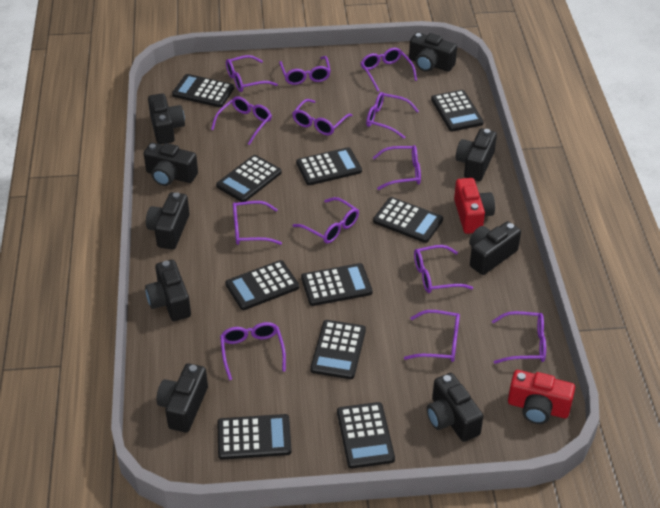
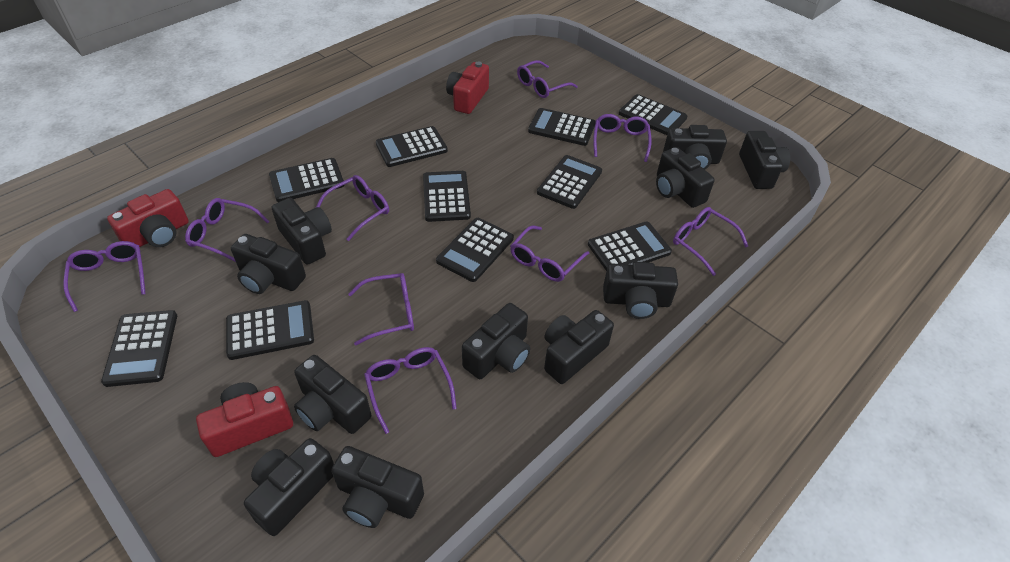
black camera: [144,143,198,186] [145,260,191,321] [146,192,189,250] [148,93,185,144] [156,363,208,432] [409,32,457,72] [427,373,483,442] [456,128,497,181] [469,221,521,275] = 9 -> [231,234,306,294] [244,438,334,536] [272,198,332,265] [294,355,371,434] [331,446,424,528] [462,303,530,379] [544,310,614,384] [603,262,678,319] [656,147,715,208] [663,125,727,169] [739,131,790,189] = 11
purple glasses: [211,96,272,145] [220,322,286,380] [226,55,278,92] [233,201,282,245] [279,56,331,85] [292,99,353,135] [293,197,359,243] [361,48,417,92] [366,92,419,139] [373,145,421,190] [404,310,460,362] [414,245,473,293] [492,311,546,364] = 13 -> [63,241,145,312] [185,198,270,262] [316,175,389,241] [348,273,414,346] [364,347,457,434] [510,226,589,282] [517,60,578,98] [593,114,652,162] [673,207,748,276] = 9
red camera: [454,178,495,234] [508,370,575,424] = 2 -> [107,189,189,247] [196,382,293,457] [446,61,489,114] = 3

